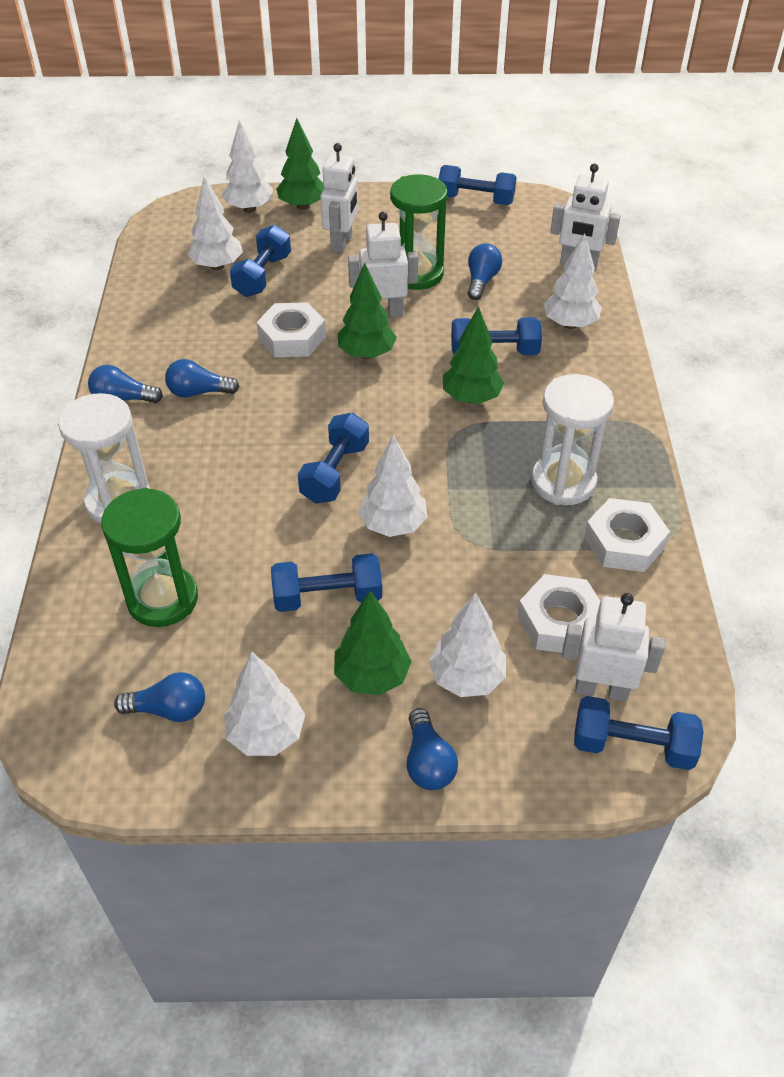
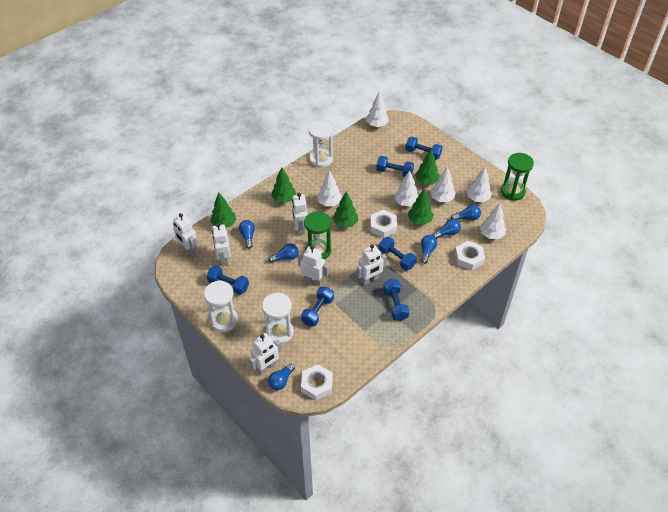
blue light bulb: [88,365,163,403] [114,672,205,722] [165,359,240,398] [407,708,458,790] [468,243,502,300] = 5 -> [239,220,255,249] [268,243,298,263] [268,363,295,390] [421,235,437,264] [432,219,461,239] [451,205,481,220] = 6
green tree: [276,118,324,210] [334,591,412,696] [337,263,397,359] [443,306,504,404] = 4 -> [211,192,236,228] [271,167,296,203] [333,192,358,228] [408,188,434,225] [415,149,440,185] = 5
white hourglass: [58,393,150,523] [531,374,614,505] = 2 -> [204,280,238,332] [262,292,294,344] [309,121,333,168] = 3
white robot: [321,143,359,254] [348,212,418,317] [550,163,621,271] [562,593,665,702] = 4 -> [173,213,198,256] [212,223,231,266] [249,333,282,375] [292,193,308,236] [298,246,329,286] [357,244,387,285] = 6

